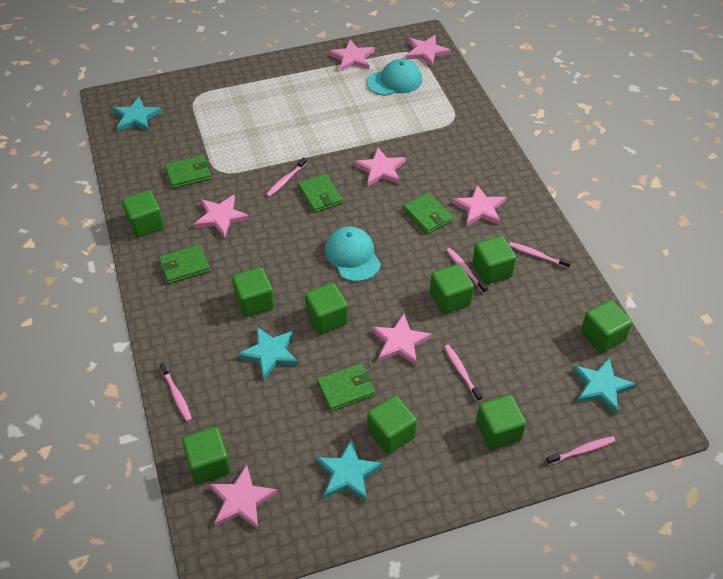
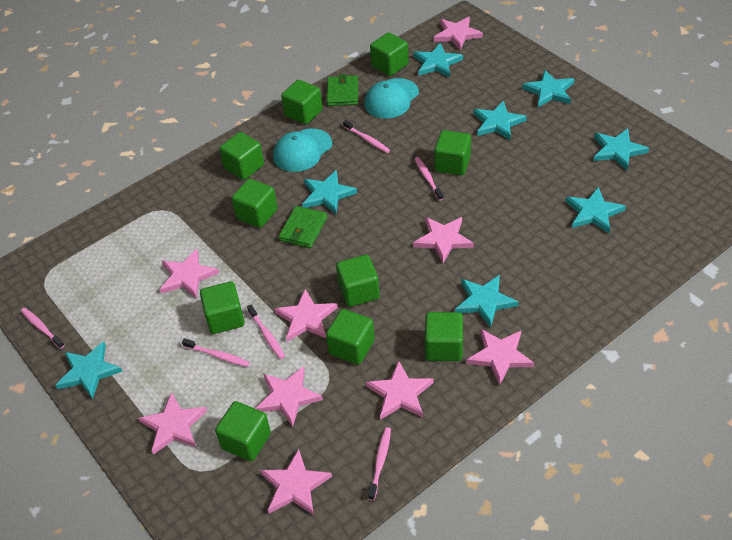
green cube: [122,190,164,238] [182,427,231,484] [232,267,274,317] [305,283,348,334] [367,396,417,454] [430,264,474,314] [472,236,516,284] [476,395,526,450] [581,300,632,353] = 9 -> [200,281,245,334] [215,401,271,461] [219,132,264,180] [231,179,278,228] [281,80,323,125] [326,309,375,365] [336,255,380,307] [370,32,409,76] [425,312,463,361] [434,130,471,175] = 10
green wallet: [159,244,210,284] [165,155,211,189] [298,174,343,213] [317,364,375,411] [403,193,453,234] = 5 -> [279,206,327,248] [327,74,358,106] = 2
pink star: [194,195,250,238] [209,465,278,529] [329,40,375,72] [354,148,406,187] [371,314,432,365] [406,35,451,67] [452,185,506,226] = 7 -> [138,392,207,454] [160,249,219,299] [255,366,323,427] [260,449,332,515] [274,289,338,342] [366,360,434,420] [413,217,474,263] [434,17,483,50] [466,328,534,386] = 9
turquoise star: [112,96,162,132] [237,327,299,380] [316,439,383,502] [573,357,637,414] = 4 -> [55,341,123,399] [302,170,357,214] [413,43,463,78] [455,275,519,328] [473,100,527,141] [522,70,574,107] [565,187,626,234] [593,128,649,170] = 8

